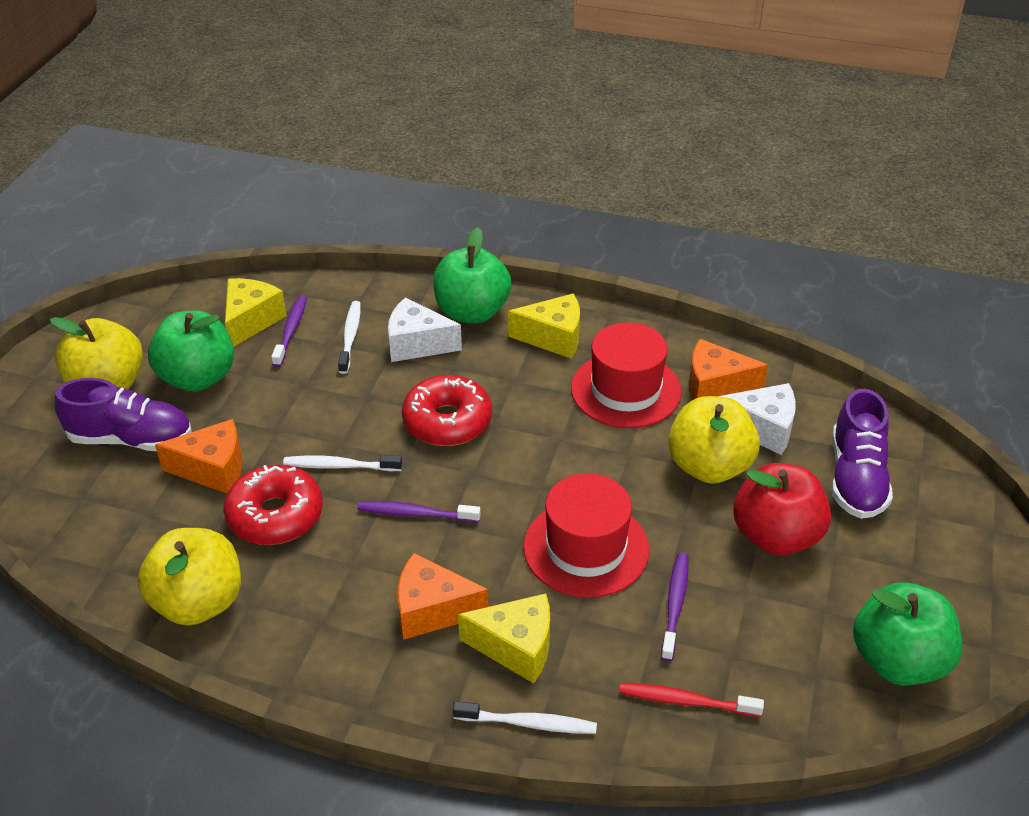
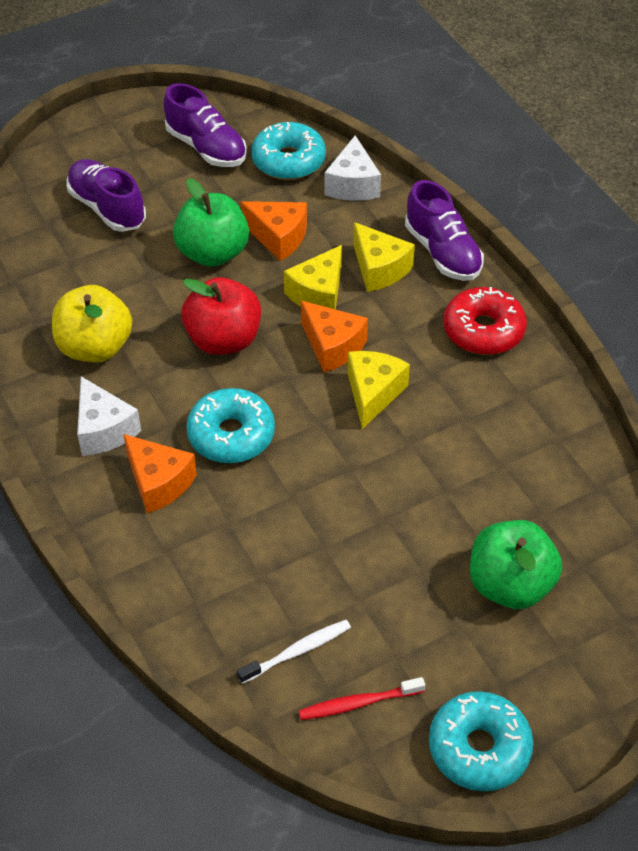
green apple: [148,310,234,391] [433,227,511,324] [853,582,962,686] = 3 -> [173,178,249,267] [470,520,562,609] = 2
purple shoe: [54,378,191,451] [832,388,893,519] = 2 -> [67,159,146,232] [163,83,247,167] [405,180,484,281] = 3
purple toothbrush: [271,295,307,367] [357,501,481,523] [661,552,688,661] = 3 -> none = 0
red donut: [224,465,323,545] [402,375,492,446] = 2 -> [443,287,527,355] = 1
red hat: [523,473,649,598] [571,323,682,428] = 2 -> none = 0
turquoise donut: none = 0 -> [186,388,275,463] [251,122,326,180] [429,691,533,791] = 3
white toothbrush: [283,455,402,471] [338,301,361,374] [453,701,597,734] = 3 -> [237,620,351,684] = 1
yellow apple: [50,317,143,389] [138,528,241,626] [668,396,760,484] = 3 -> [52,285,132,363] = 1

